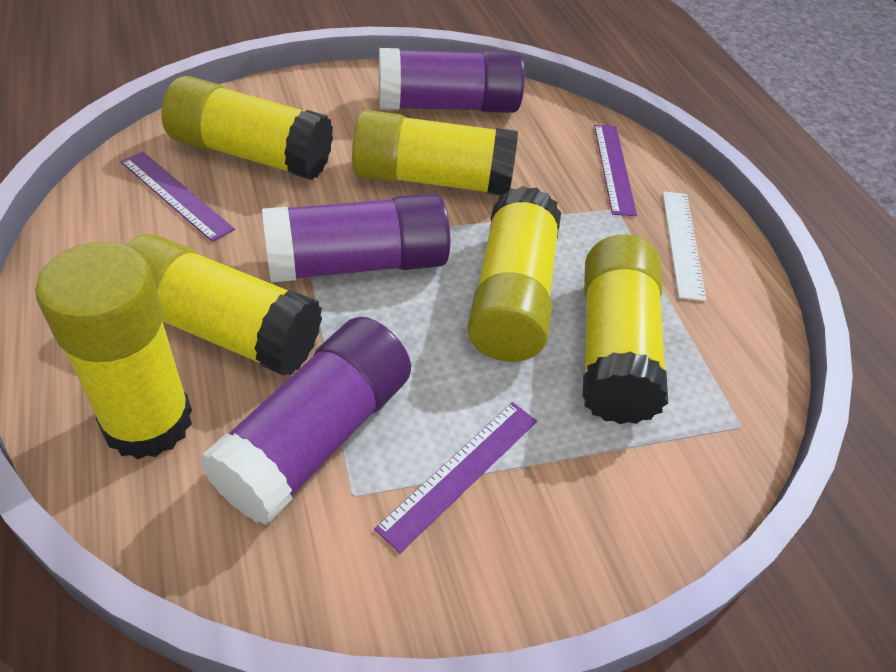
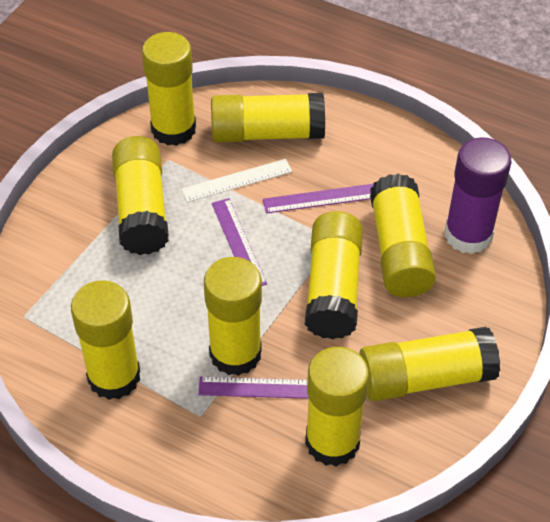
purple glue stick: [199,317,411,525] [262,193,451,283] [379,48,525,113] = 3 -> [444,137,511,254] = 1
yellow glue stick: [35,242,192,459] [125,234,322,376] [162,76,333,180] [352,110,518,195] [467,186,561,362] [583,234,668,424] = 6 -> [71,280,140,400] [112,136,169,255] [142,32,196,146] [204,257,262,376] [211,93,325,142] [305,211,363,339] [305,347,369,467] [359,327,500,401] [370,173,436,297] = 9

